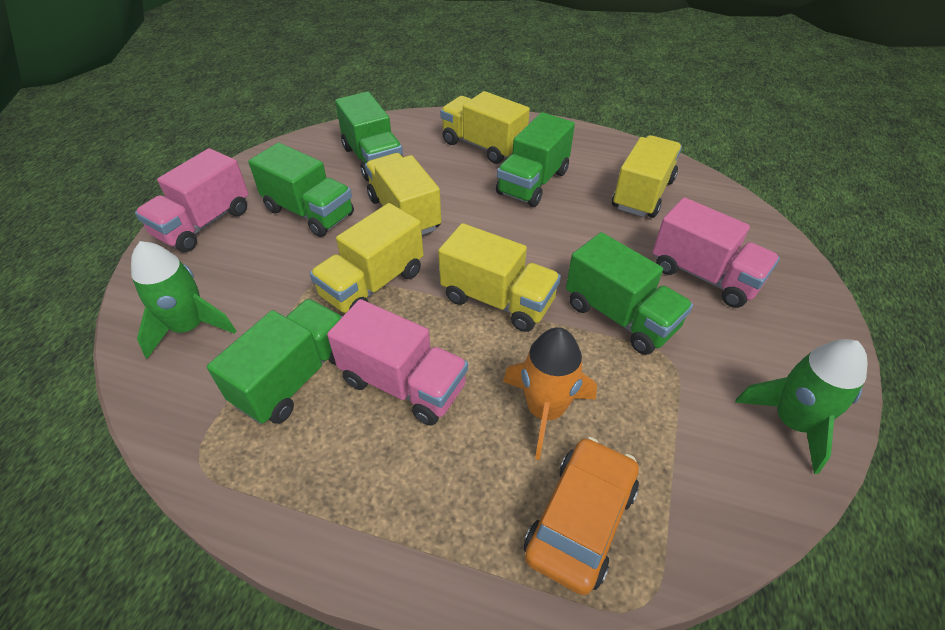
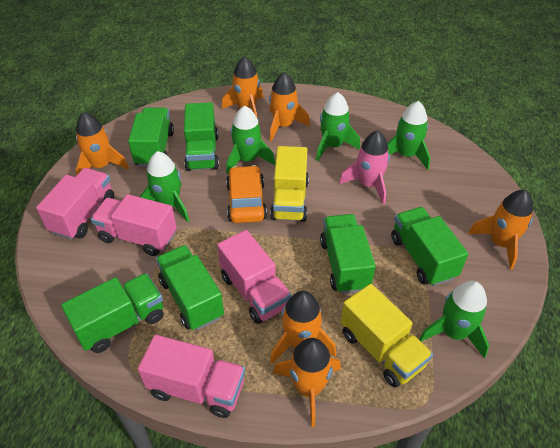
green rocket: [131,241,236,359] [735,339,868,474] = 2 -> [140,151,189,222] [226,106,275,174] [316,92,360,161] [387,101,430,170] [419,281,489,358] = 5
green truck: [207,299,343,424] [248,143,354,237] [335,92,403,181] [496,112,575,207] [566,232,693,355] = 5 -> [61,273,163,353] [128,107,174,167] [156,245,224,330] [184,102,219,171] [320,214,376,294] [391,207,468,286] = 6
orange rocket: [503,327,597,460] = 1 -> [76,112,129,175] [222,56,263,117] [269,72,310,141] [270,291,336,364] [273,338,341,427] [468,190,533,270] = 6
pink rocket: none = 0 -> [339,130,390,205] = 1
pink truck: [135,148,249,252] [327,299,468,426] [652,197,780,308] = 3 -> [36,168,114,240] [91,194,177,256] [138,335,245,418] [217,230,291,324] = 4
yellow truck: [310,203,424,313] [365,153,441,235] [438,223,561,332] [440,91,530,164] [612,135,682,218] = 5 -> [270,146,309,222] [341,284,433,387] = 2

